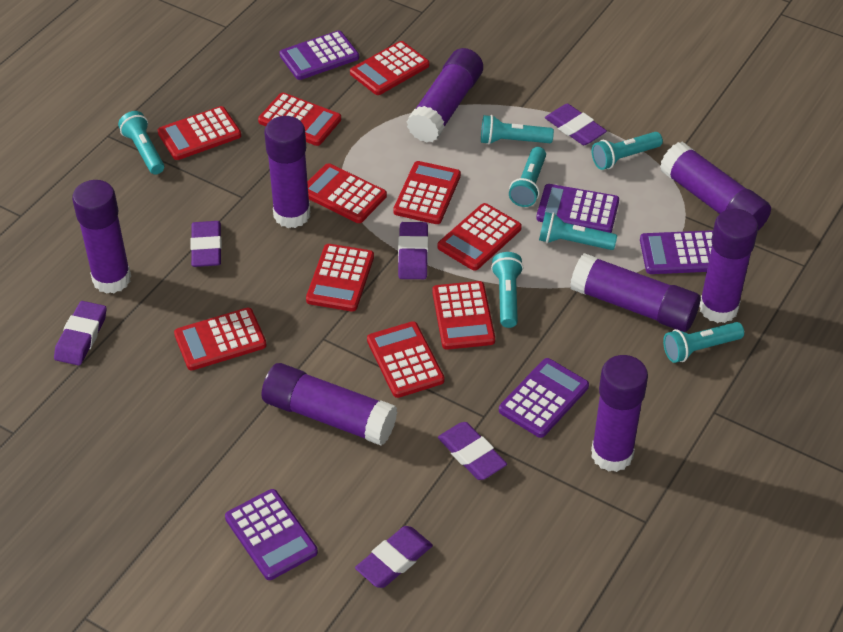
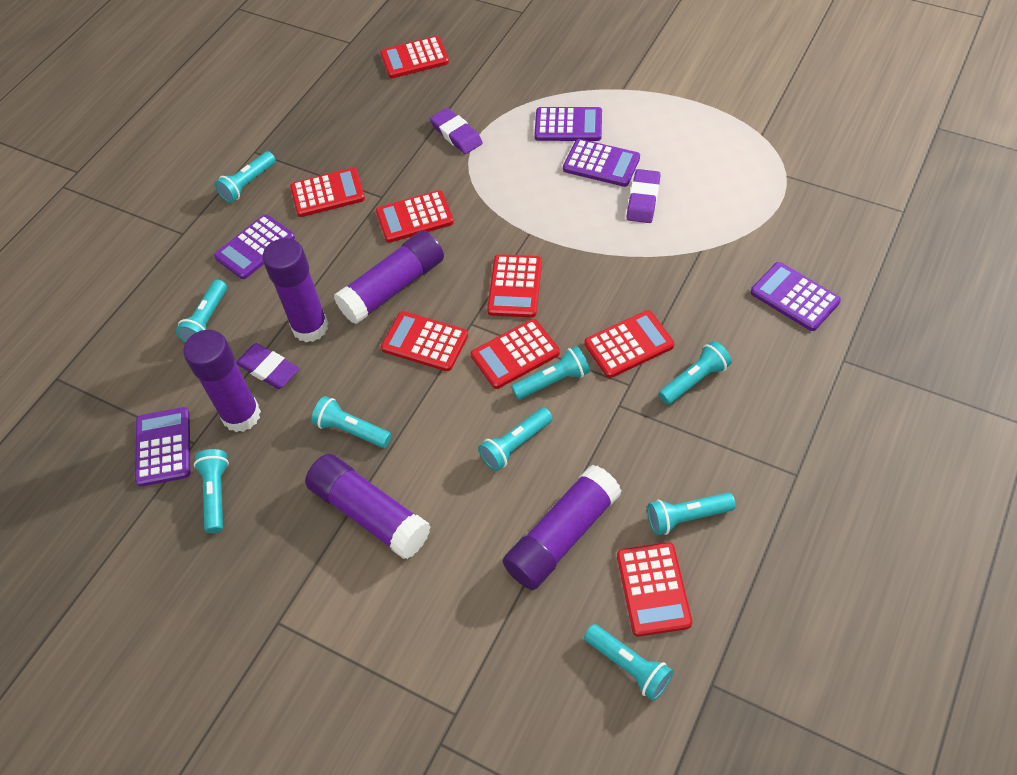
purple eraser: [54,301,107,366] [191,221,222,267] [355,526,433,588] [398,222,428,279] [438,422,507,480] [545,104,607,145] = 6 -> [236,343,299,389] [430,108,483,154] [627,169,661,223] = 3
purple glue stick: [72,180,131,294] [262,363,397,446] [264,116,310,228] [407,48,483,143] [570,253,700,332] [591,355,648,472] [660,142,771,230] [699,209,758,323] = 8 -> [183,330,261,432] [263,238,328,342] [305,454,431,559] [334,230,444,324] [503,465,622,590] = 5
red calculator: [158,106,241,160] [174,308,267,370] [258,93,341,146] [306,244,374,312] [307,163,387,223] [350,41,429,95] [367,321,445,398] [393,161,461,224] [432,281,495,350] [438,203,522,271] = 10 -> [290,168,365,217] [376,190,454,243] [380,36,449,78] [381,311,468,371] [471,319,560,389] [487,254,542,318] [584,310,674,378] [617,542,692,636] = 8
turquoise flashlight: [118,111,164,175] [481,115,554,145] [491,252,523,328] [509,147,546,207] [539,212,617,250] [592,132,663,170] [663,322,744,363] = 7 -> [176,280,227,342] [194,449,229,533] [215,151,276,203] [311,396,392,448] [478,408,553,471] [511,346,590,400] [584,624,673,701] [647,493,736,535] [659,341,732,405] = 9

